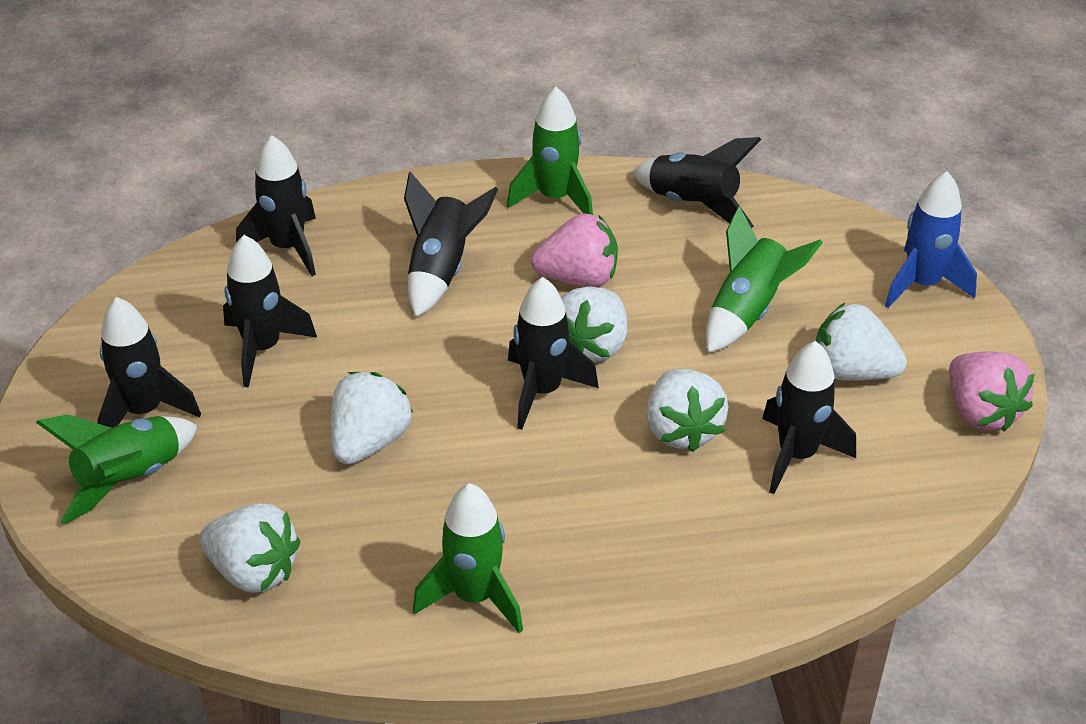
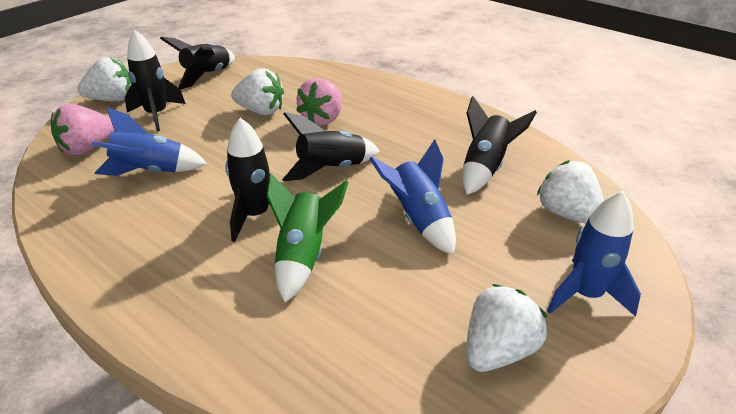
black rocket: [97,297,201,428] [223,235,317,388] [236,135,316,276] [404,172,498,317] [508,277,599,430] [633,137,761,228] [762,341,856,494] = 7 -> [125,30,186,131] [160,37,235,90] [225,118,293,242] [282,112,380,181] [462,96,537,195] = 5
blue rocket: [885,171,977,308] = 1 -> [92,107,207,176] [370,139,456,255] [547,191,641,317] = 3
green rocket: [36,415,198,525] [413,483,523,633] [507,87,593,215] [706,206,823,353] = 4 -> [267,173,349,302] = 1
white strawberry: [199,503,300,593] [331,372,413,464] [561,287,627,362] [647,369,728,452] [816,303,907,381] = 5 -> [77,57,132,101] [231,68,284,115] [466,284,547,372] [537,160,604,224] = 4

